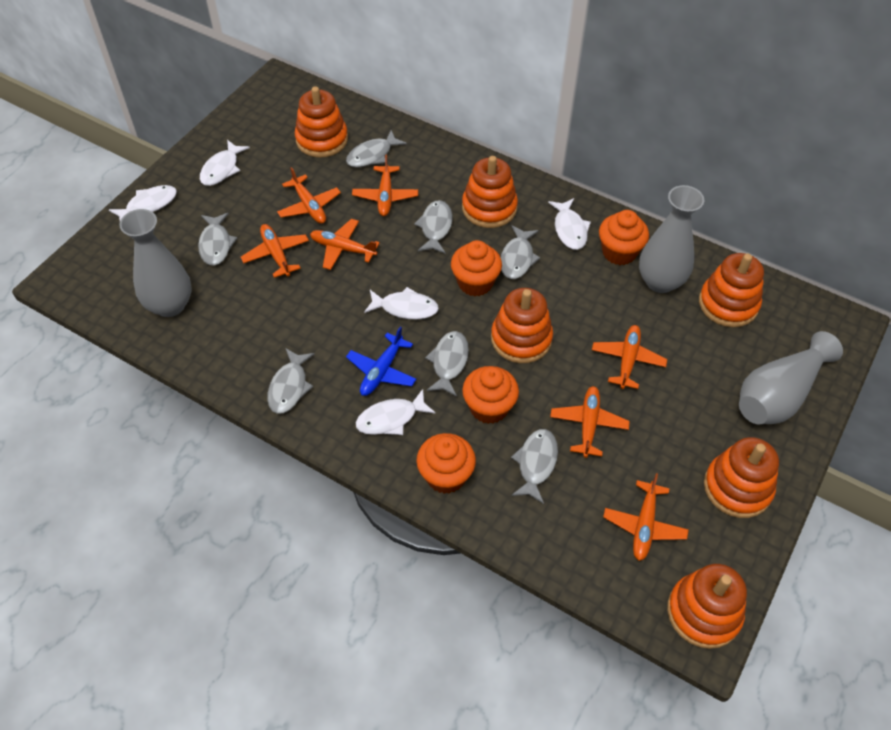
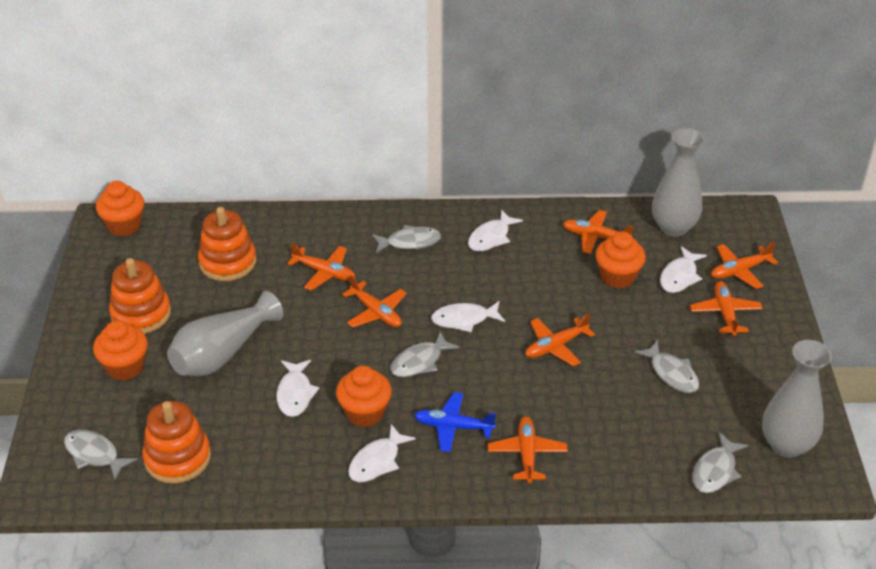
grey fish: [198,213,237,266] [267,349,315,414] [346,130,407,167] [414,200,453,254] [425,331,469,397] [501,225,540,279] [511,429,558,504] = 7 -> [64,429,138,480] [372,225,441,253] [390,332,459,377] [634,340,699,393] [692,432,748,493] = 5
orange stacking toy: [295,86,348,158] [462,156,518,228] [491,288,553,363] [667,564,747,649] [699,253,764,327] [704,437,779,518] = 6 -> [109,258,171,334] [142,401,211,484] [198,207,257,281] = 3

